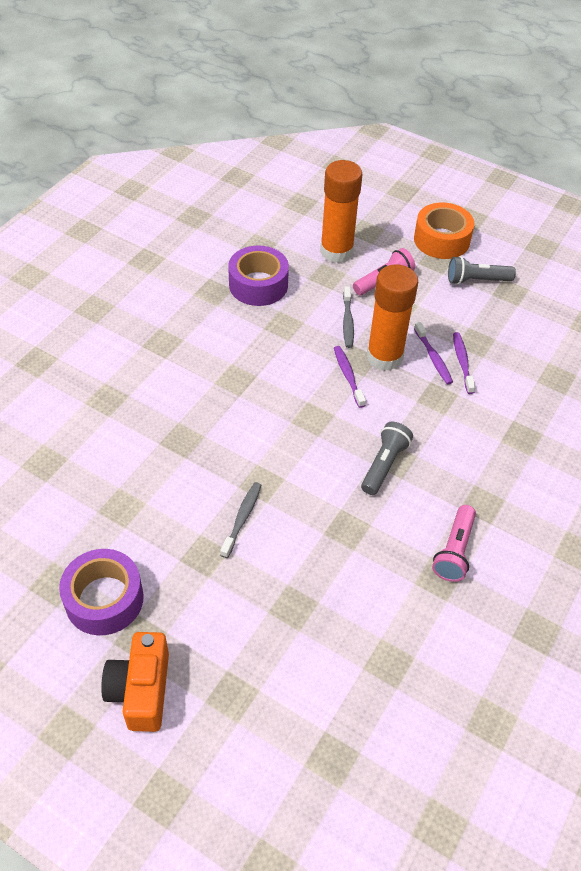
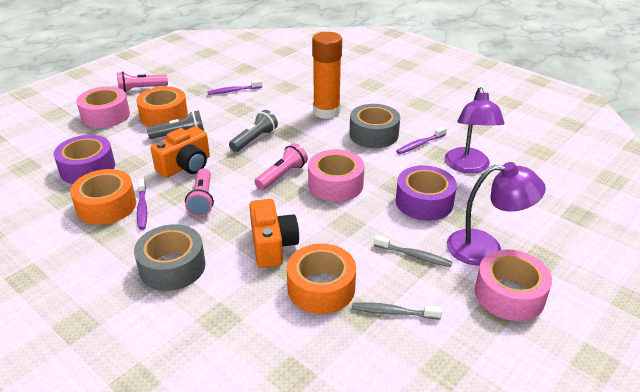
grey tape: none = 0 -> [134,224,205,291] [349,104,400,148] = 2
orange camera: [101,632,169,732] = 1 -> [151,126,210,178] [249,199,299,268] = 2
orange glue stick: [320,160,363,263] [367,264,418,371] = 2 -> [312,32,342,119] = 1
orange tape: [414,203,474,259] = 1 -> [70,169,136,225] [136,87,188,127] [287,244,356,314] = 3
pink flashlight: [353,248,415,295] [432,505,476,582] = 2 -> [117,71,168,93] [185,168,214,217] [255,143,308,190] = 3
pink tape: none = 0 -> [76,87,130,128] [308,150,364,202] [475,249,552,321] = 3
purple lamp: none = 0 -> [445,87,505,174] [447,162,546,266] = 2

